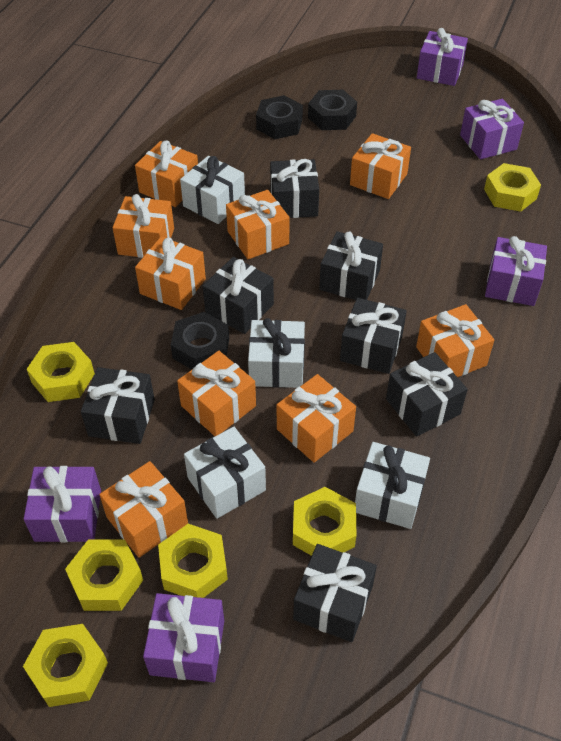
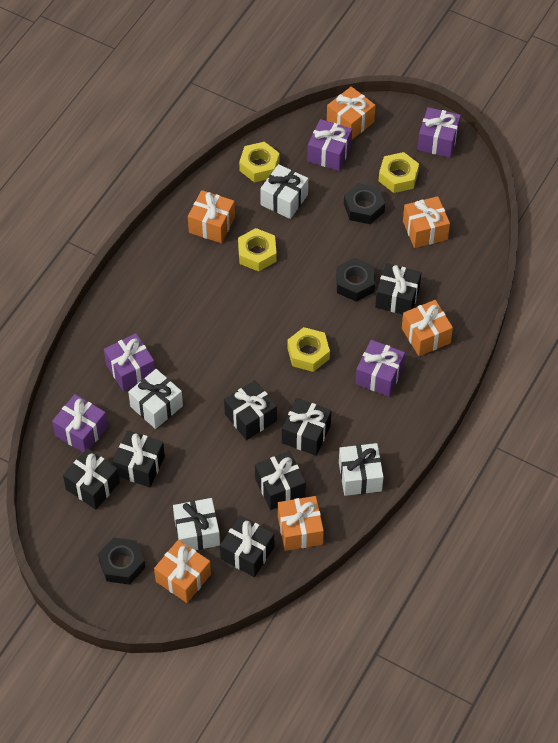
orange gift: [99,461,188,558] [112,194,174,258] [135,141,198,207] [135,237,206,310] [177,351,256,436] [226,190,290,259] [277,374,356,463] [350,133,411,199] [416,304,494,377] = 9 -> [154,540,211,603] [188,190,235,243] [278,496,324,551] [327,86,376,139] [402,300,453,356] [403,196,450,248] = 6
yellow nut: [23,624,108,707] [27,342,95,402] [65,540,143,611] [158,524,228,598] [293,487,356,556] [484,163,541,212] = 6 -> [238,228,277,271] [239,142,279,182] [287,327,330,372] [379,152,419,193] = 4

